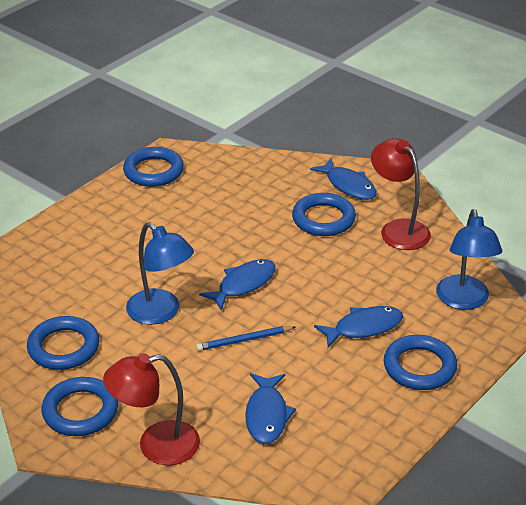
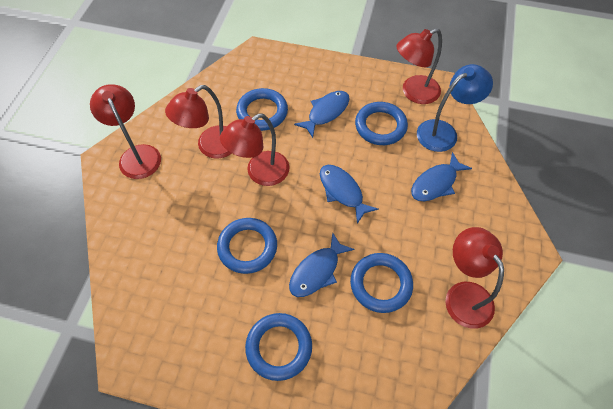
blue lamp: [126,222,194,325] [436,209,502,310] = 2 -> [417,64,493,152] = 1
blue pencil: [196,326,295,351] = 1 -> none = 0
red lamp: [103,353,200,466] [371,138,431,250] = 2 -> [90,84,161,179] [165,85,232,159] [220,114,289,186] [396,28,442,104] [445,227,504,329] = 5

